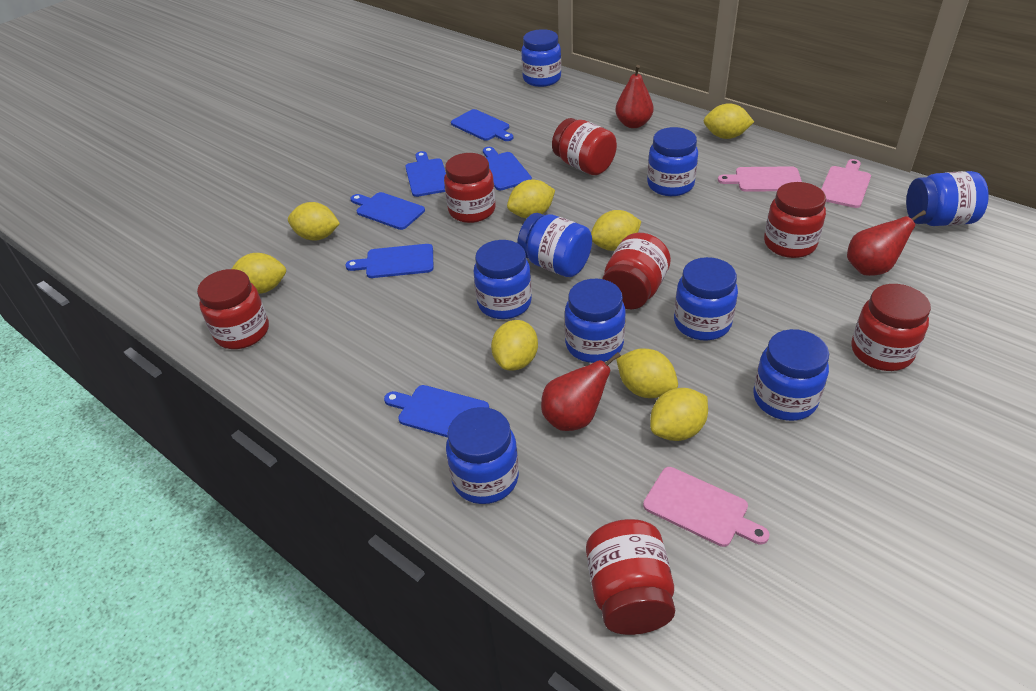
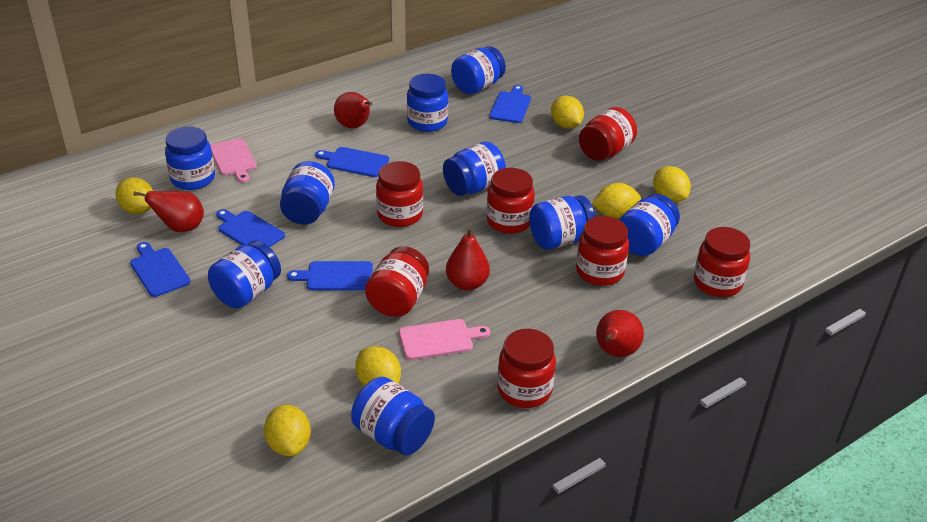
blue cutting board: [345,244,434,278] [350,192,425,230] [384,385,489,438] [405,151,446,197] [451,109,513,141] [483,147,532,190] = 6 -> [130,242,191,297] [216,209,285,247] [287,261,373,290] [315,147,389,177] [489,85,531,123] = 5
pink cutting board: [643,467,770,547] [718,166,802,192] [821,159,871,208] = 3 -> [210,138,257,183] [399,319,490,360] = 2
red pear: [541,352,621,431] [615,65,653,128] [847,210,926,276] = 3 -> [134,191,204,232] [334,92,372,128] [446,227,490,291] [596,310,644,357] = 4
yellow lemon: [232,253,286,294] [288,202,340,241] [491,320,538,371] [507,180,555,218] [591,210,641,251] [616,348,678,398] [650,388,708,441] [703,103,754,139] = 8 -> [115,177,153,214] [264,405,311,456] [355,346,401,386] [551,96,584,129] [592,183,641,218] [653,166,691,203] = 6

